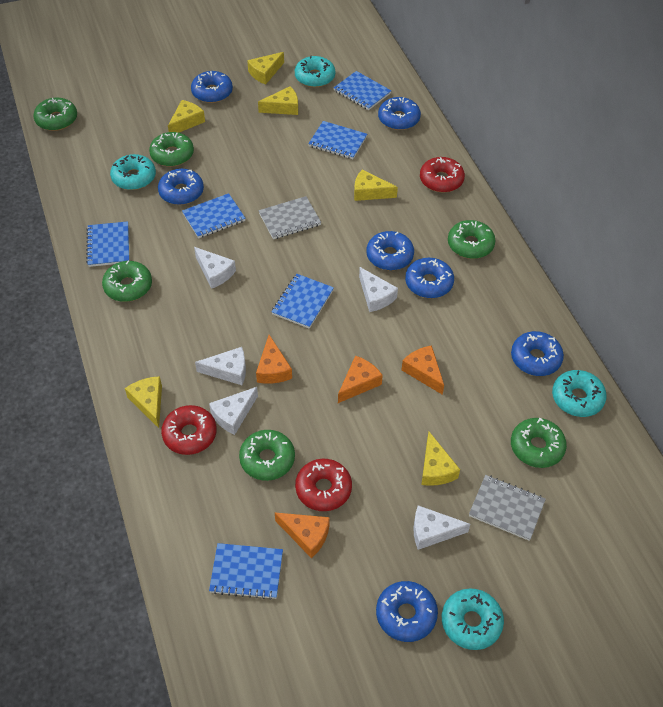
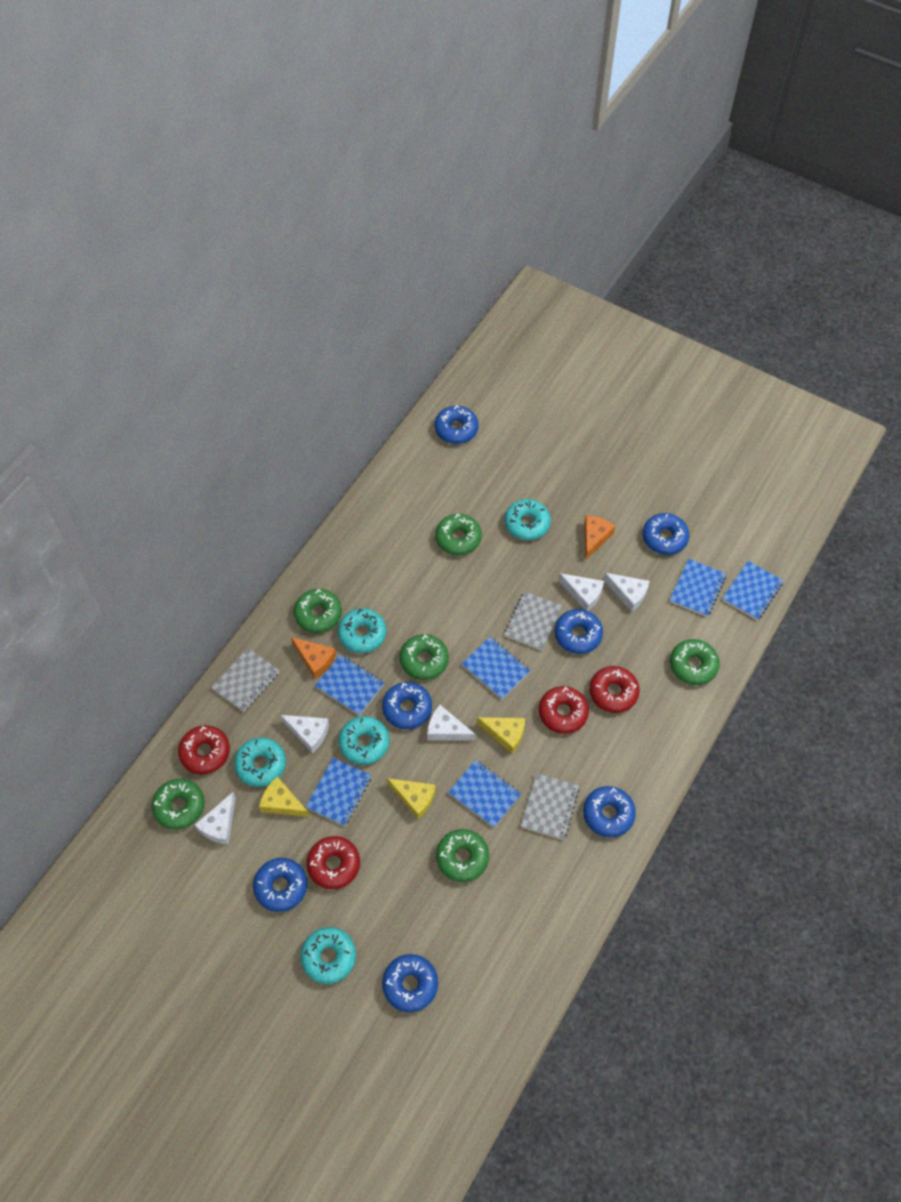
grey notebook: [259,196,321,239] [469,475,546,541] = 2 -> [211,648,280,712] [504,591,562,650] [521,773,580,840] = 3
orange cheese: [256,335,292,384] [275,513,330,559] [338,355,383,403] [402,345,444,395] = 4 -> [291,637,336,679] [584,515,615,560] = 2
red donut: [161,405,217,455] [295,459,352,511] [420,157,465,193] = 3 -> [178,725,230,774] [306,836,360,889] [539,686,589,734] [589,666,640,713] = 4
turquoise donut: [110,154,156,190] [295,56,335,87] [442,589,504,650] [552,370,607,417] = 4 -> [234,738,286,787] [300,927,356,984] [338,608,386,653] [339,716,389,765] [505,499,551,540] = 5
yellow cheese: [125,376,162,428] [168,100,205,133] [247,52,284,84] [258,86,298,115] [354,169,398,201] [421,432,460,486] = 6 -> [259,777,310,817] [387,778,436,820] [477,717,525,754] = 3

